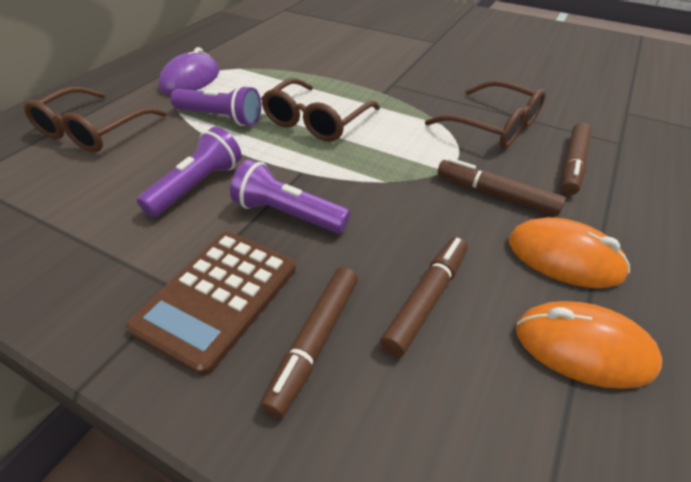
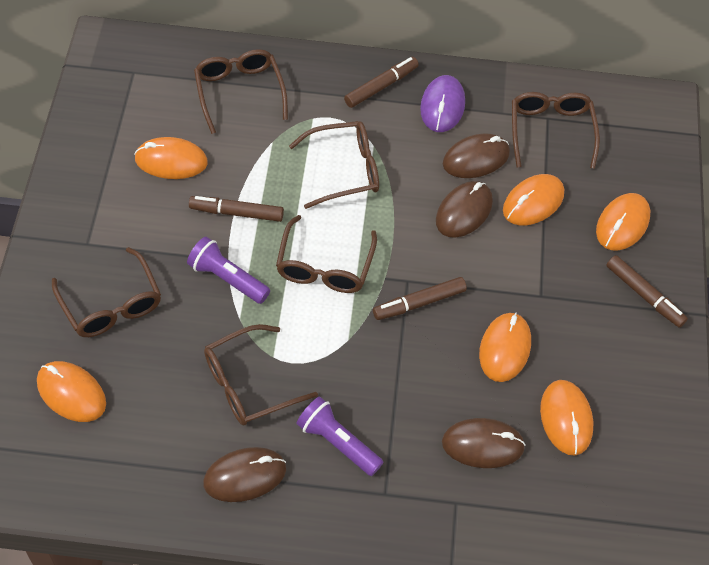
brown calculator: [126,232,296,376] = 1 -> none = 0
brown glasses: [24,87,167,153] [261,78,380,142] [425,80,546,149] = 3 -> [52,247,161,337] [194,49,288,134] [204,324,318,425] [276,215,377,293] [289,121,379,209] [512,92,600,169] = 6
brown mouse: none = 0 -> [203,447,286,502] [436,181,493,238] [442,418,526,468] [443,133,510,178] = 4
orange mouse: [509,217,630,288] [516,301,662,389] = 2 -> [37,361,106,422] [134,137,208,179] [479,313,531,382] [503,174,564,225] [540,380,594,455] [596,193,650,251] = 6
purple flashlight: [137,127,242,217] [170,85,261,126] [230,160,350,234] = 3 -> [187,237,270,304] [297,397,383,476] = 2

